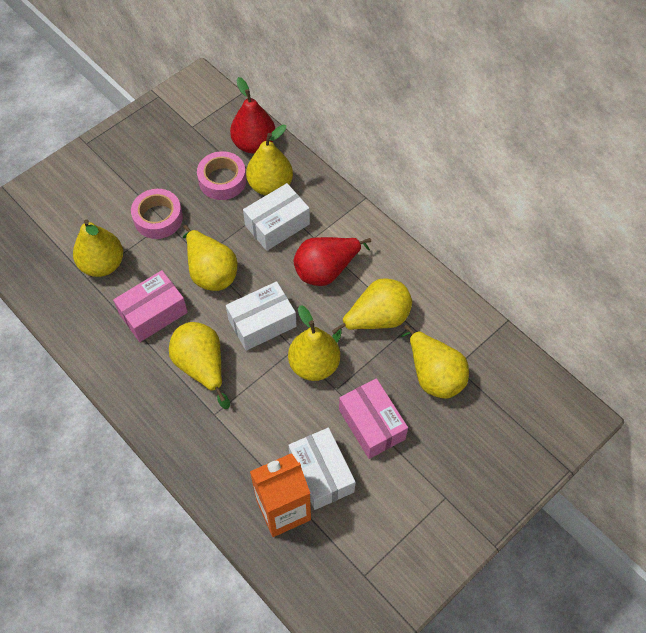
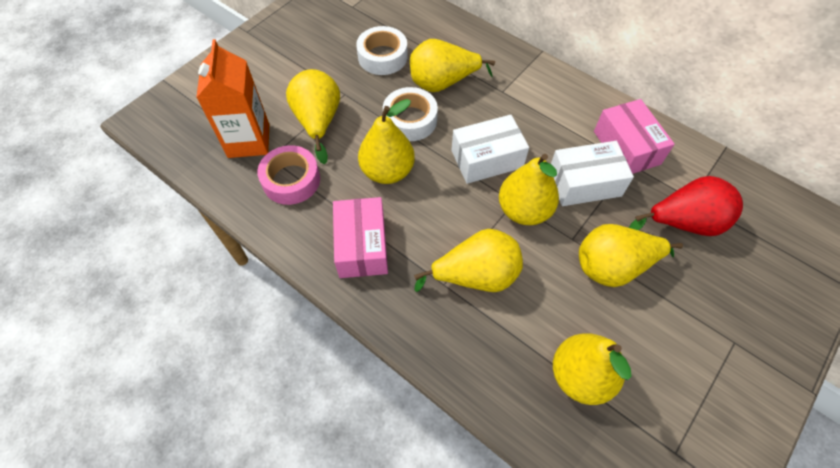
pink tape: [131,189,183,239] [197,151,246,200] = 2 -> [257,145,320,205] = 1
red pear: [230,77,275,153] [294,237,371,286] = 2 -> [629,176,743,236] = 1
white box: [226,281,296,351] [243,183,310,251] [288,427,355,510] = 3 -> [451,115,529,184] [551,141,634,206] = 2
white tape: none = 0 -> [356,26,408,75] [383,87,438,141] = 2

